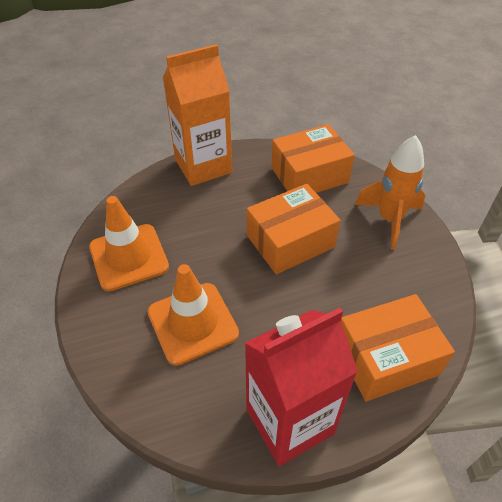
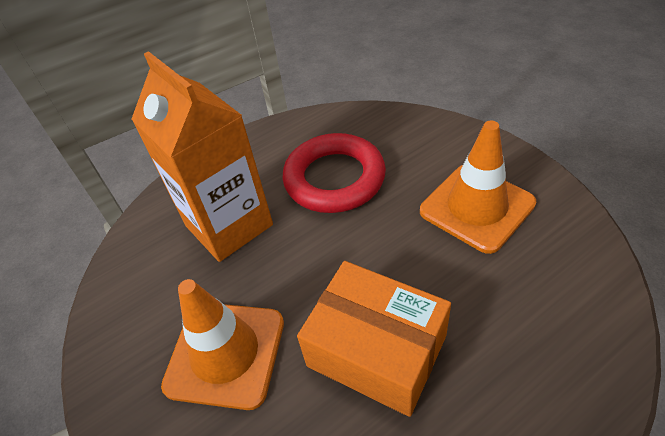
orange box: [247,184,341,274] [271,124,355,193] [341,294,455,402] = 3 -> [297,261,451,417] = 1
orange rocket: [355,135,425,250] = 1 -> none = 0
red carton: [245,307,358,466] = 1 -> none = 0
red ring: none = 0 -> [283,133,386,213] = 1

